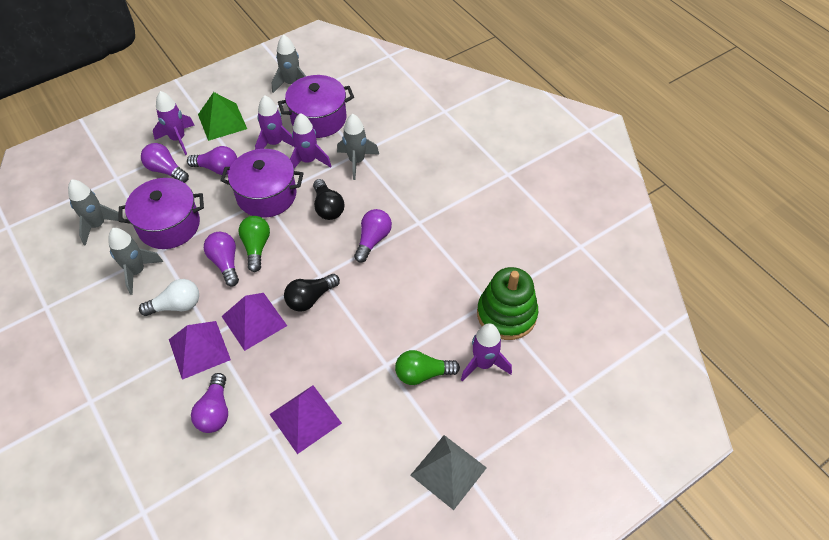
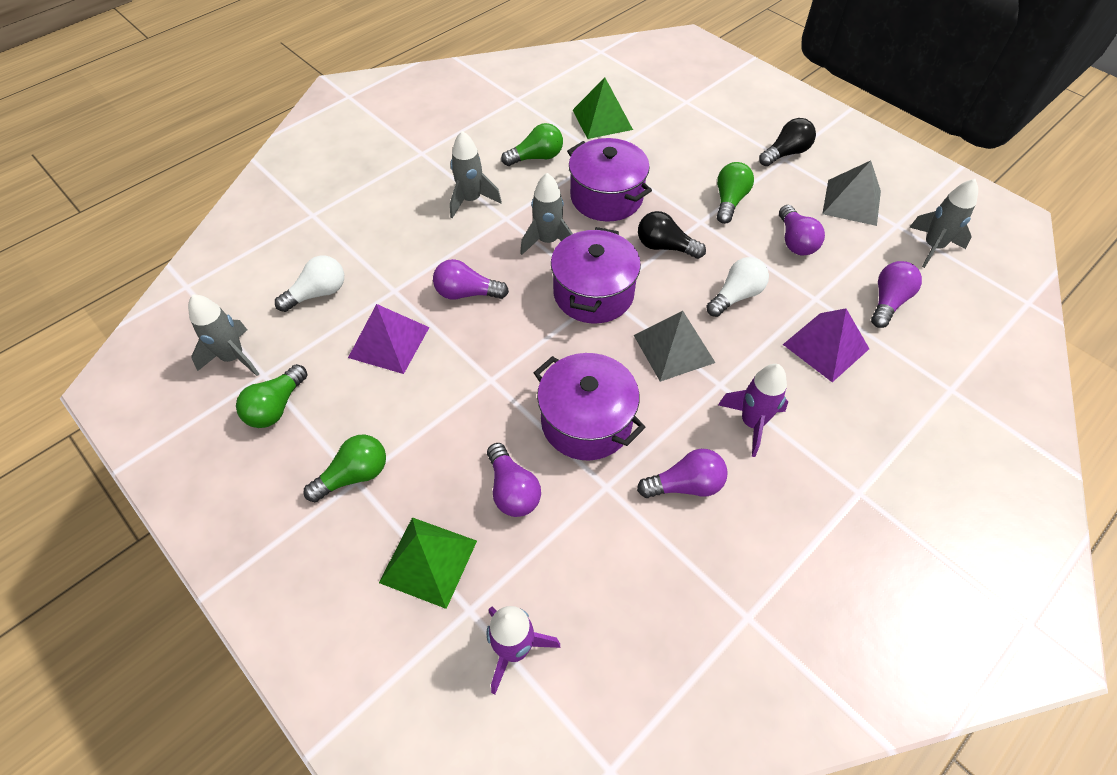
green light bulb: [238,216,270,272] [395,350,460,385] = 2 -> [236,364,307,428] [304,435,386,502] [501,123,563,166] [717,162,754,224] = 4
green pyramid: [198,92,247,141] = 1 -> [379,517,477,609] [573,78,633,139] = 2
green stacking toy: [477,267,538,340] = 1 -> none = 0
grey pyramid: [410,435,487,510] = 1 -> [634,311,716,382] [822,161,881,226] = 2
purple pyramid: [169,321,231,380] [221,293,287,351] [270,385,342,454] = 3 -> [348,304,430,374] [783,308,869,382] = 2
purple rocket: [153,91,195,155] [255,95,295,150] [290,113,331,169] [461,323,512,381] = 4 -> [487,606,560,695] [718,364,788,457] = 2
white light bulb: [139,279,199,316] = 1 -> [275,256,344,312] [706,257,769,317] = 2

